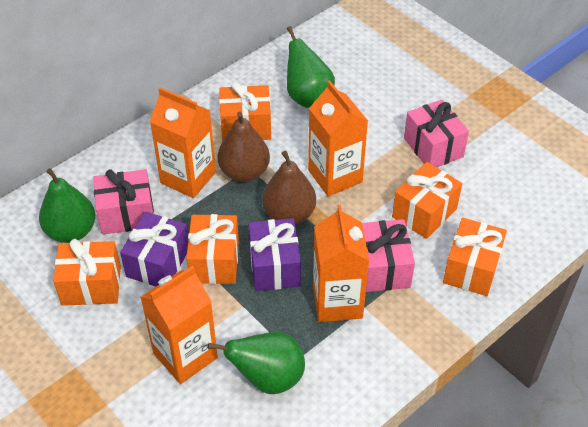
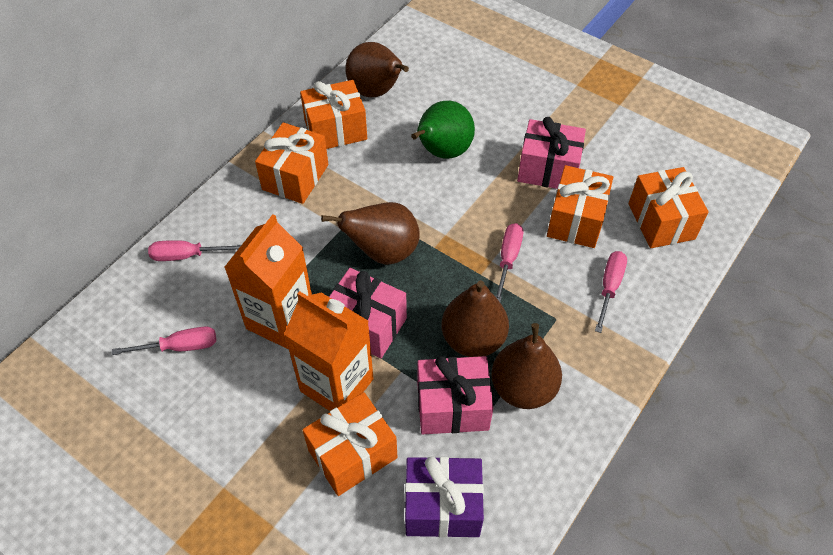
brown pear: [218,112,270,182] [262,151,316,225] = 2 -> [321,202,419,265] [345,42,409,97] [442,280,509,357] [491,323,562,409] = 4
green pear: [39,168,95,243] [208,332,305,394] [287,26,335,108] = 3 -> [411,101,475,158] = 1
orange carton: [141,266,218,384] [150,87,216,198] [308,80,368,196] [313,205,369,322] = 4 -> [224,214,312,349] [284,291,374,411] = 2
pink screwdriver: none = 0 -> [112,326,216,355] [148,240,241,261] [495,223,523,302] [595,251,627,333] = 4
purple gift: [120,212,188,286] [248,218,301,291] = 2 -> [405,456,484,538] = 1

